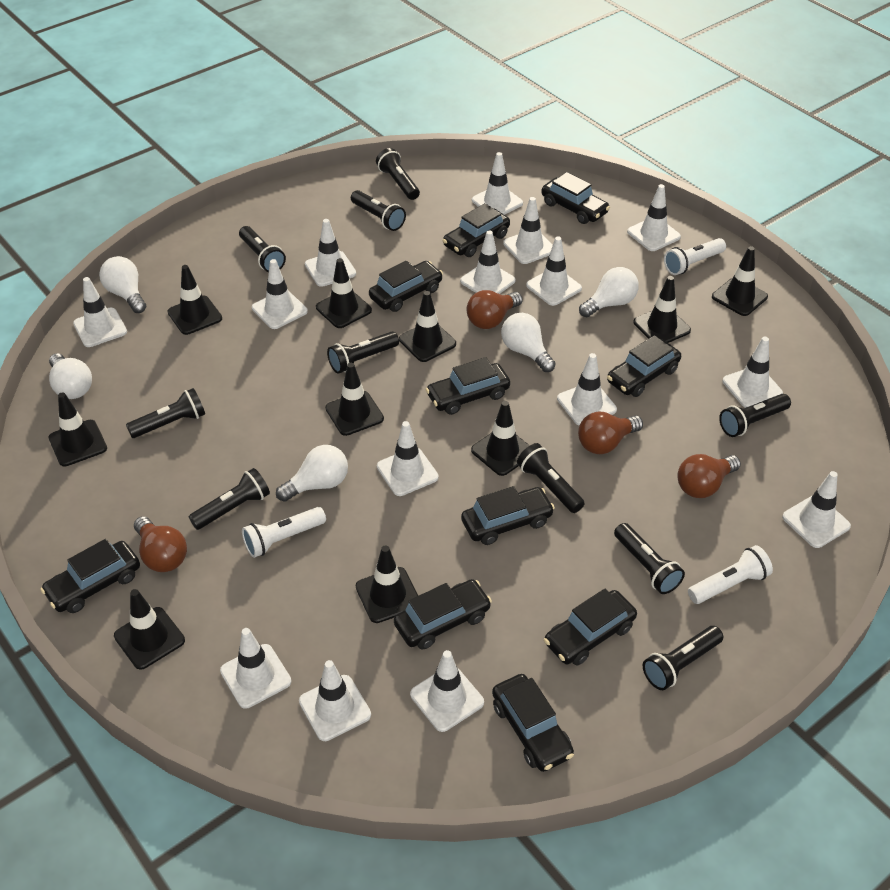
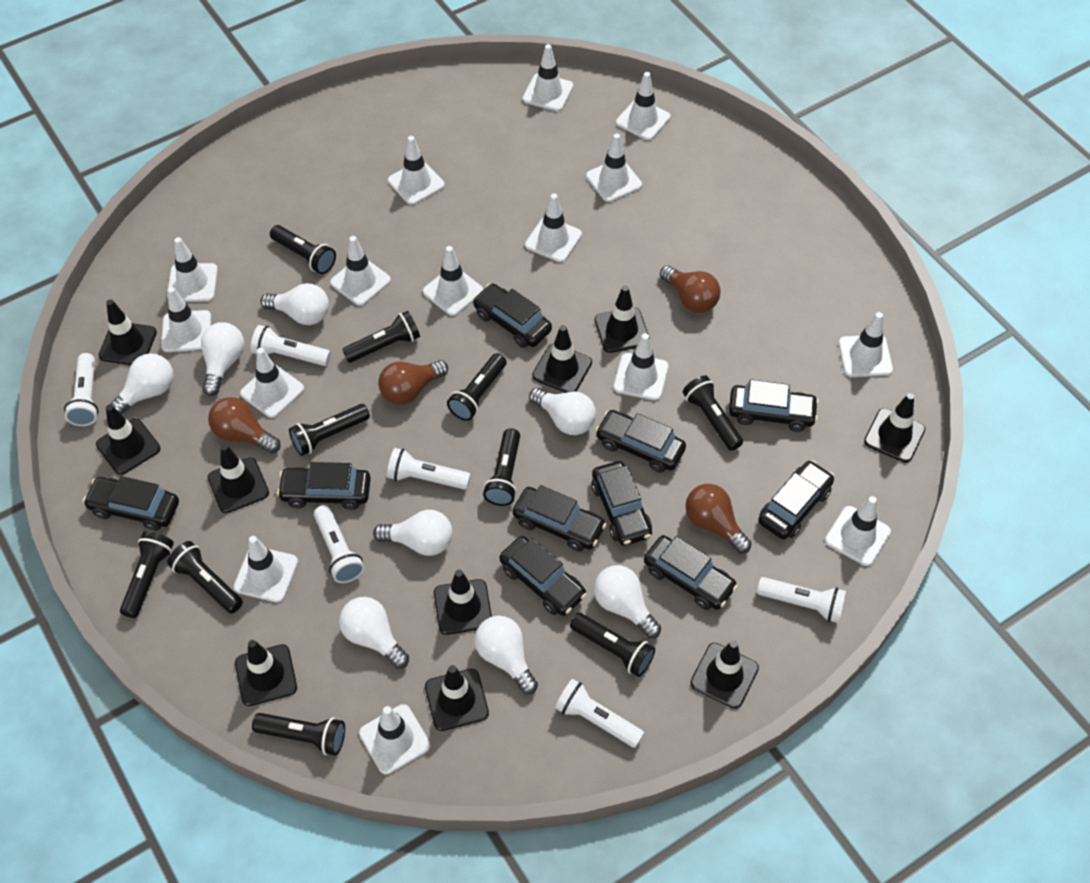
white flashlight: [242,507,326,558] [664,238,726,275] [688,545,773,604] = 3 -> [64,353,99,426] [251,325,331,366] [314,505,364,583] [387,448,471,490] [555,679,644,748] [757,577,846,623] = 6
white light bulb: [49,353,92,399] [99,256,146,313] [276,445,348,502] [501,313,556,372] [579,267,639,317] = 5 -> [111,353,173,415] [201,322,244,396] [260,283,329,325] [339,597,409,669] [373,510,452,556] [475,616,538,695] [529,388,596,435] [594,565,661,638] = 8

